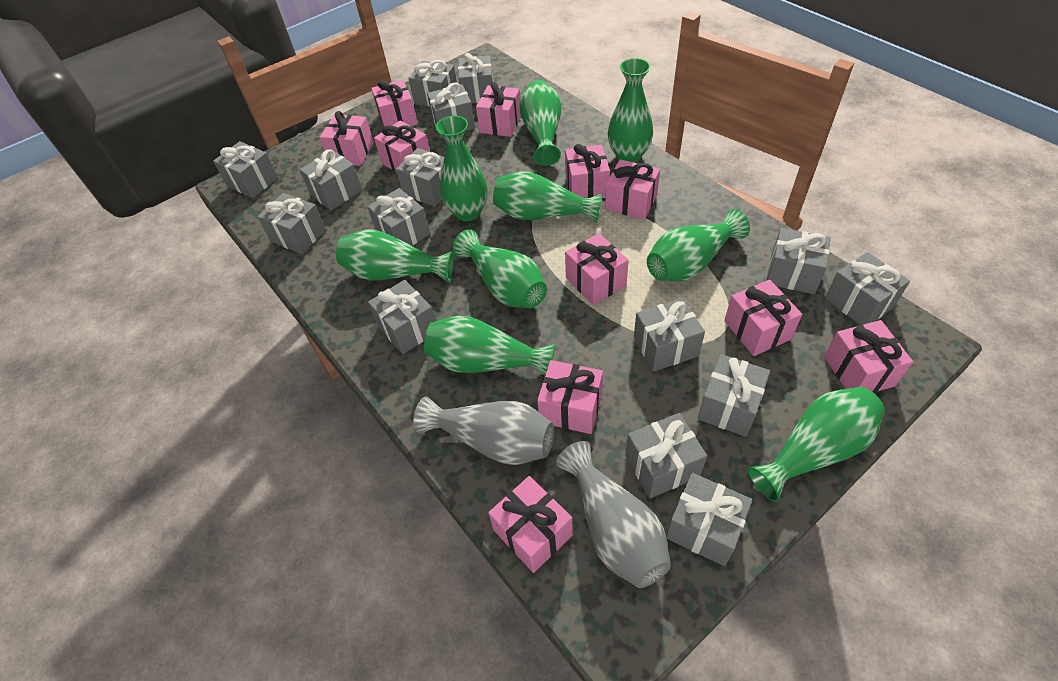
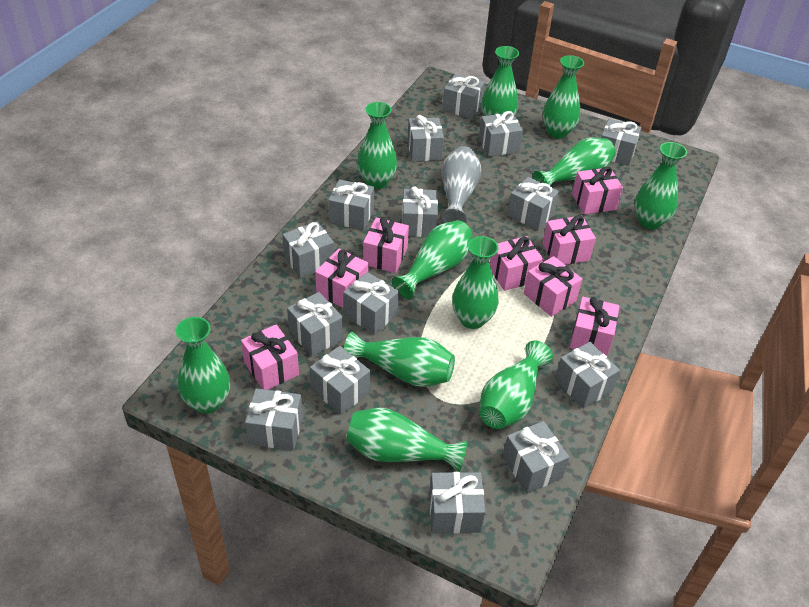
green vase: [336,229,454,283] [424,316,555,375] [436,116,488,221] [453,229,547,308] [493,171,603,223] [519,80,561,166] [608,58,653,163] [647,209,750,281] [748,387,885,502] = 9 -> [176,317,230,414] [344,332,455,387] [346,408,467,472] [357,102,397,189] [392,220,472,299] [452,236,499,329] [480,340,553,429] [482,46,519,116] [533,137,616,186] [543,55,584,138] [635,142,687,229] = 11
grey vase: [414,396,554,465] [556,441,671,588] = 2 -> [441,146,481,223] = 1
pink gift: [320,111,374,166] [371,80,418,127] [374,121,430,172] [476,82,521,137] [488,476,573,573] [537,360,603,434] [565,144,610,198] [565,233,629,305] [605,159,660,220] [724,280,802,356] [824,320,913,393] = 11 -> [241,324,299,390] [315,249,369,308] [363,217,409,273] [490,236,543,291] [524,256,582,317] [542,215,596,265] [570,297,620,356] [572,166,623,214] = 8

